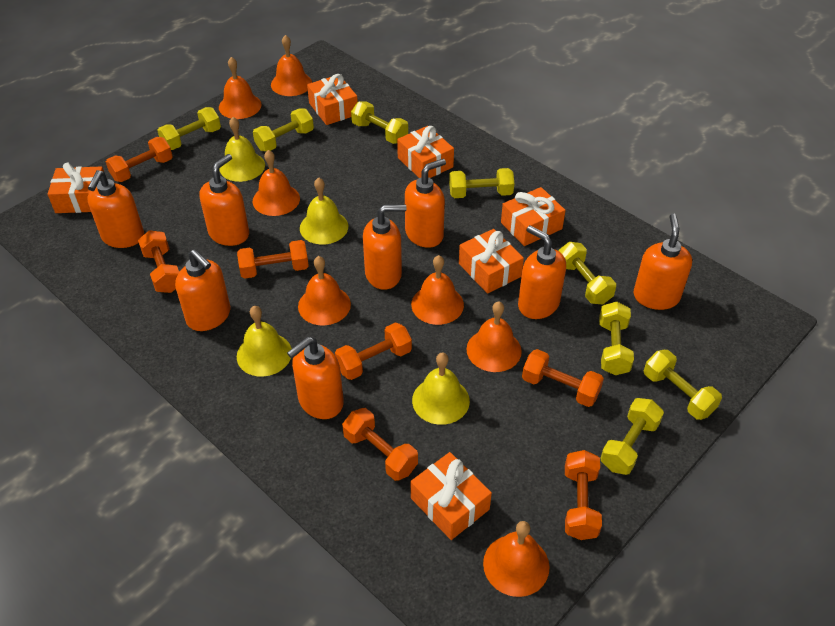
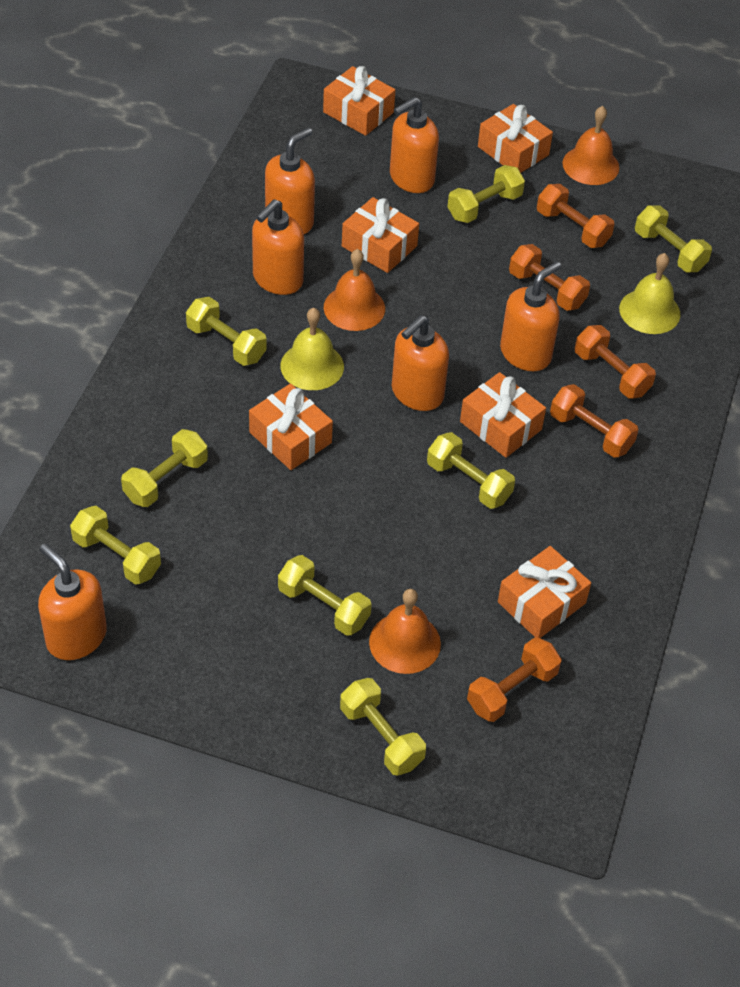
orange bell: [219,57,261,119] [253,150,300,216] [271,35,312,96] [298,256,351,325] [411,255,464,325] [467,301,522,372] [483,521,549,597] = 7 -> [324,249,385,331] [369,589,441,674] [562,106,619,185] = 3
orange dumbbell: [106,137,173,182] [138,230,179,293] [237,240,309,279] [335,323,412,380] [342,408,418,481] [522,349,604,407] [565,450,602,540] = 7 -> [467,637,562,722] [509,244,590,311] [537,184,614,248] [550,384,638,458] [575,325,656,399] = 5
orange soap dispenser: [87,170,144,248] [175,249,230,331] [200,154,249,246] [287,337,344,419] [363,204,406,290] [405,159,446,248] [518,225,566,319] [633,213,692,310] = 8 -> [38,544,107,660] [252,199,304,295] [265,127,315,234] [390,97,439,193] [392,315,449,411] [500,261,561,371] = 6
yellow bell: [219,117,265,182] [237,306,292,376] [300,177,348,244] [412,353,470,425] = 4 -> [280,308,344,390] [619,253,680,334] = 2

